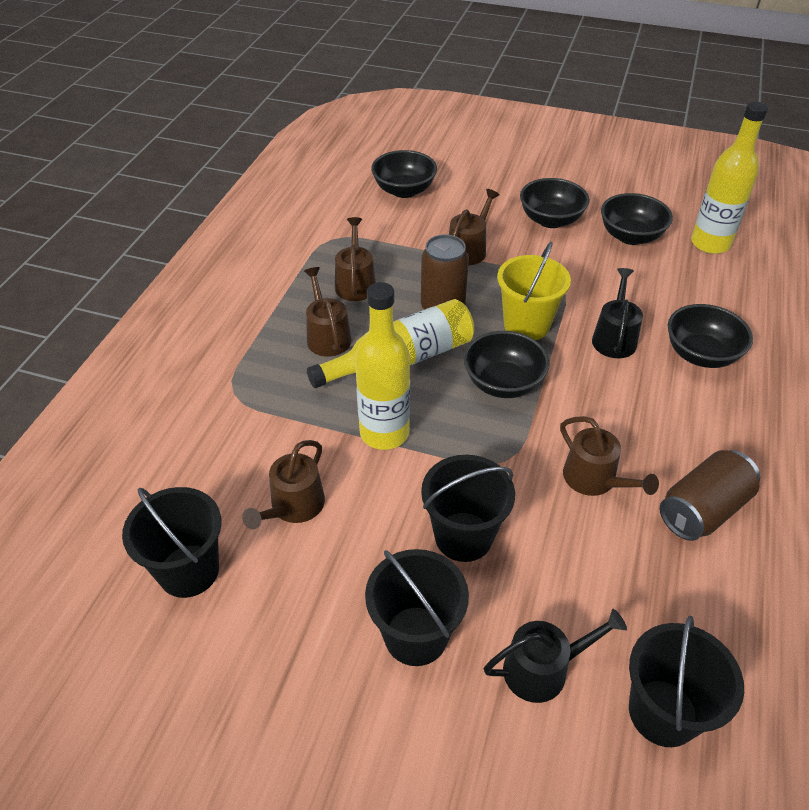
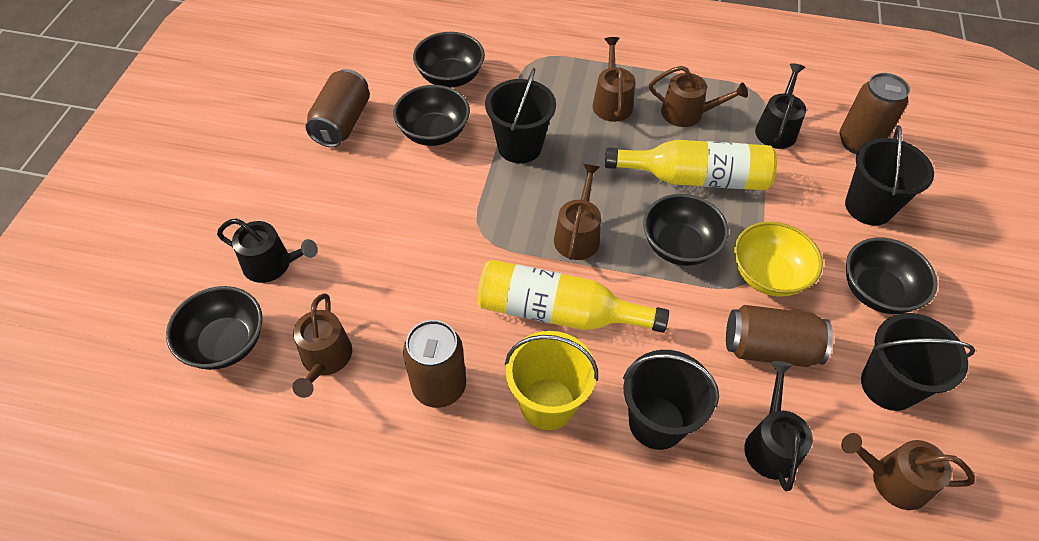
black watering can: [484,609,627,703] [592,268,643,358] = 2 -> [217,218,318,283] [744,361,813,491] [755,63,806,149] = 3
brown can: [421,234,469,310] [660,450,760,541] = 2 -> [306,69,370,147] [403,320,466,408] [726,305,833,367] [840,73,910,154] = 4
yellow bottle: [307,299,474,388] [355,282,410,450] [691,101,768,254] = 3 -> [477,260,669,333] [605,140,777,190] = 2
yellow bowl: none = 0 -> [734,222,823,297] = 1

